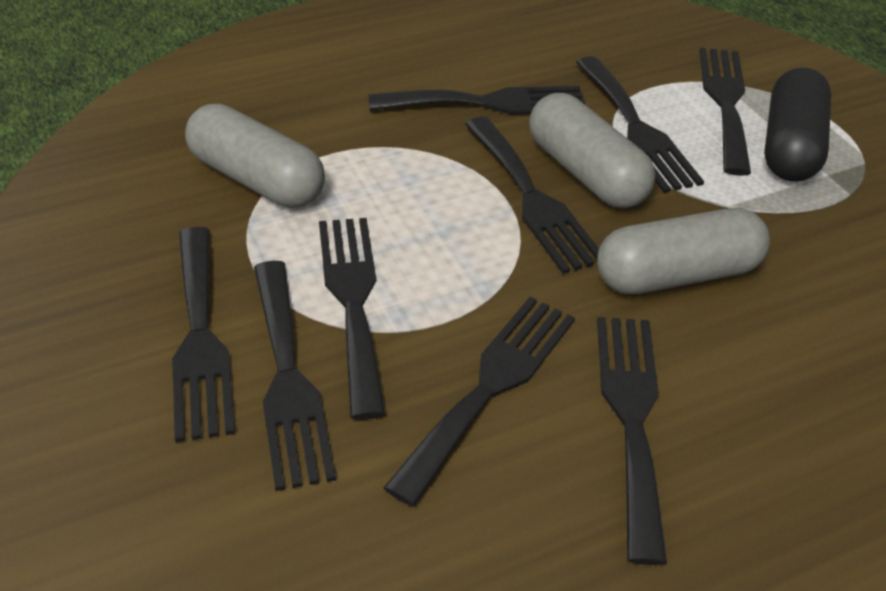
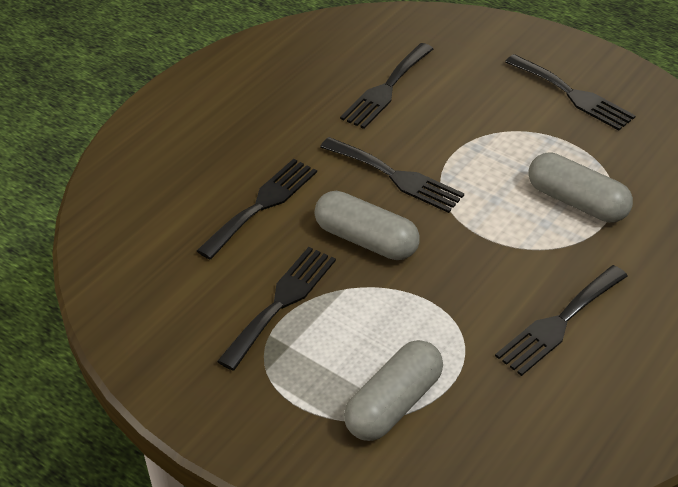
black capsule: [764,68,831,182] = 1 -> none = 0
black fork: [172,227,235,442] [254,261,336,491] [319,218,386,420] [368,86,585,115] [383,297,575,506] [465,117,599,274] [576,56,704,193] [597,317,667,565] [699,48,751,176] = 9 -> [197,159,317,260] [217,247,336,370] [320,137,464,213] [340,43,433,129] [495,265,627,376] [505,54,636,131] = 6

